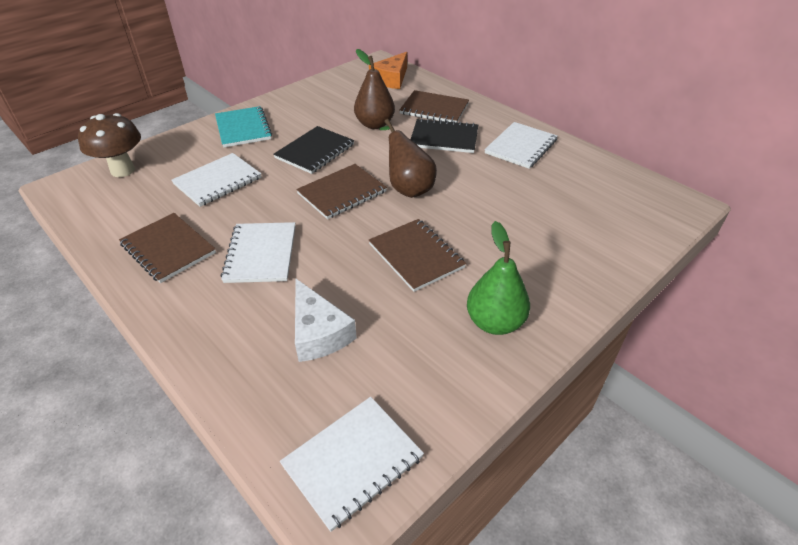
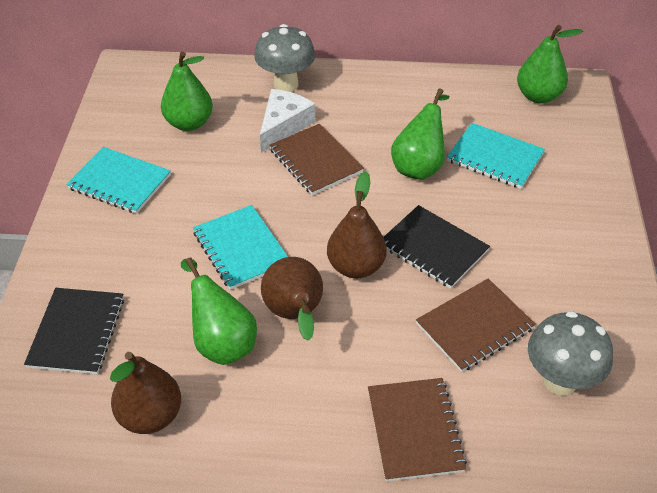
brown mushroom: [78,113,141,177] = 1 -> none = 0
brown notebook: [119,213,216,283] [296,164,387,219] [369,219,466,292] [400,90,469,123] = 4 -> [269,124,364,195] [368,378,467,482] [416,278,536,372] = 3
brown pear: [354,49,395,129] [379,119,437,198] = 2 -> [110,352,181,434] [261,257,323,341] [327,171,387,278] = 3
green pear: [467,221,530,335] = 1 -> [161,51,213,131] [181,257,257,365] [391,88,449,180] [517,25,583,103] = 4
grey mushroom: none = 0 -> [254,24,315,92] [528,311,613,396] = 2
orange cheese: [369,52,407,89] = 1 -> none = 0
turquoise notebook: [215,106,272,147] = 1 -> [66,147,171,214] [193,205,288,290] [447,123,545,189] = 3
white notebook: [171,153,261,207] [221,222,295,283] [280,397,424,532] [484,122,557,169] = 4 -> none = 0

